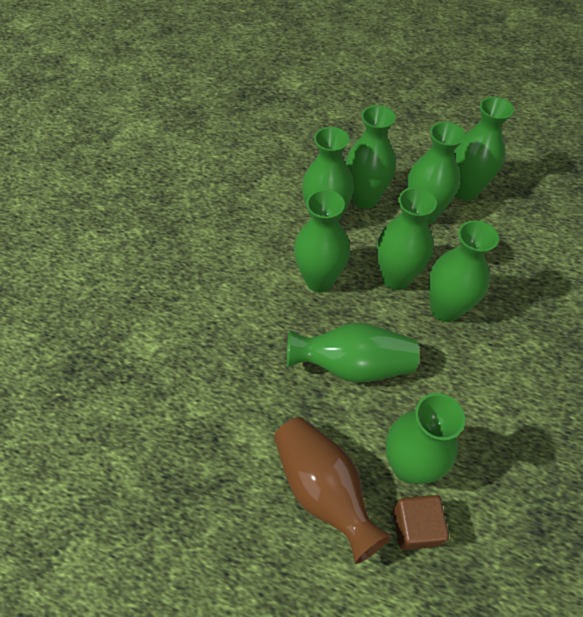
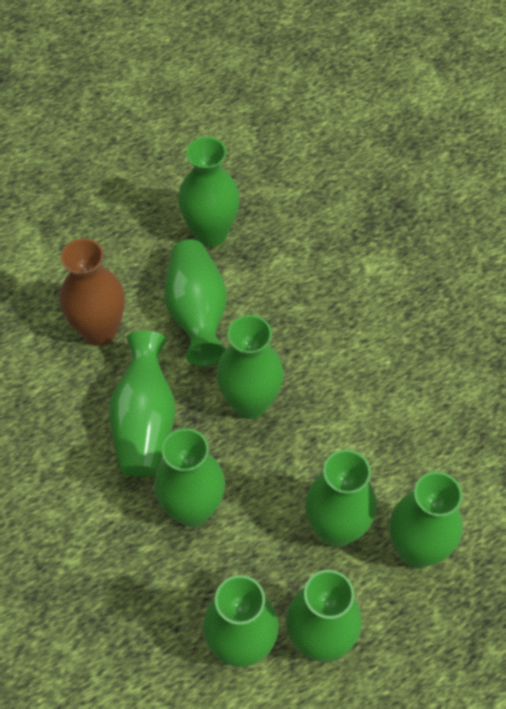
brown cube: [393,495,449,550] = 1 -> none = 0

